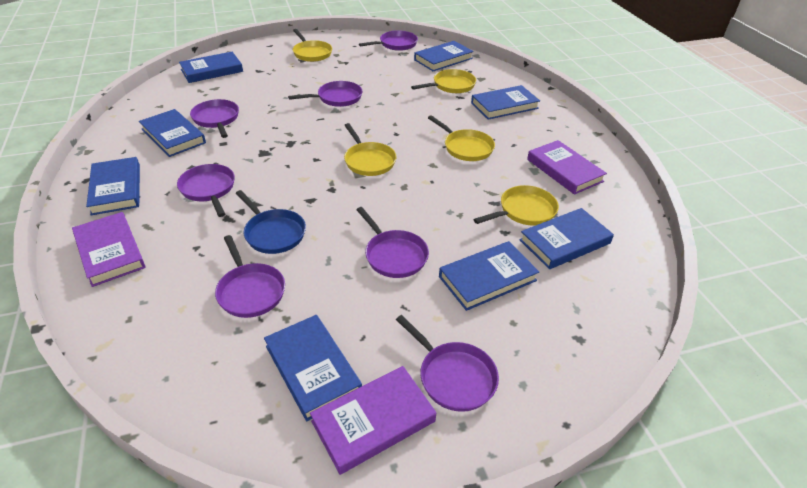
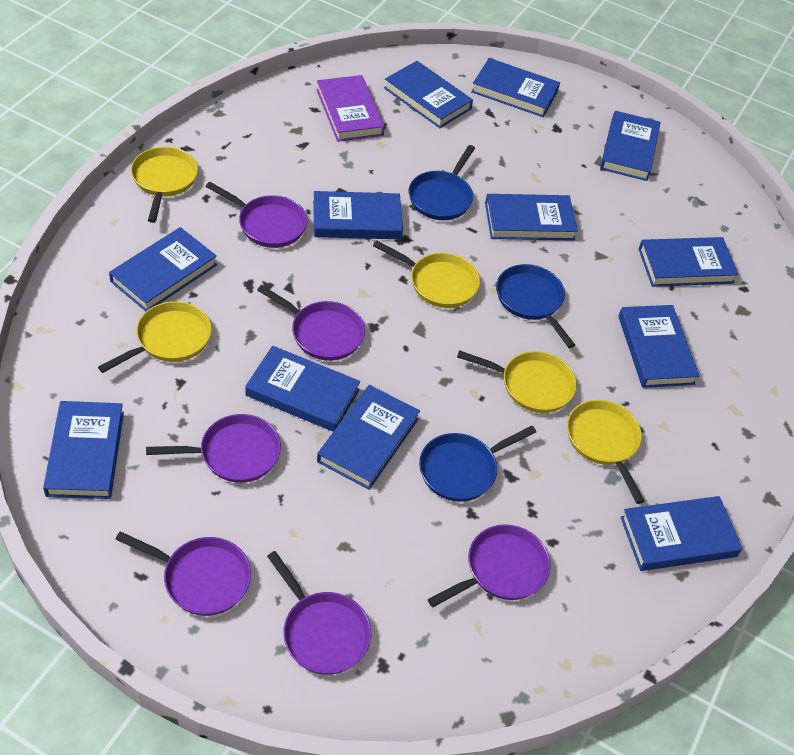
blue book: [86,157,140,215] [139,109,206,157] [179,52,243,83] [264,315,362,421] [414,41,474,71] [439,241,539,311] [471,85,540,120] [519,208,614,269] = 8 -> [43,401,124,499] [109,227,217,311] [245,346,360,432] [313,191,403,239] [317,385,420,490] [384,61,473,128] [471,58,560,117] [485,194,578,240] [600,111,661,181] [618,305,699,388] [620,496,742,571] [639,237,739,287] = 12
blue pan: [236,190,306,254] = 1 -> [409,145,475,220] [419,426,536,502] [496,264,575,348] = 3
purple book: [72,212,146,287] [310,366,436,475] [527,140,607,195] = 3 -> [317,75,385,142] = 1
purple pan: [177,164,235,217] [190,99,239,138] [215,235,285,318] [288,81,363,107] [356,207,429,278] [359,30,418,51] [396,315,499,412] = 7 -> [115,531,251,616] [146,414,281,483] [205,182,307,248] [257,285,365,361] [267,551,371,675] [428,524,551,607] = 6

